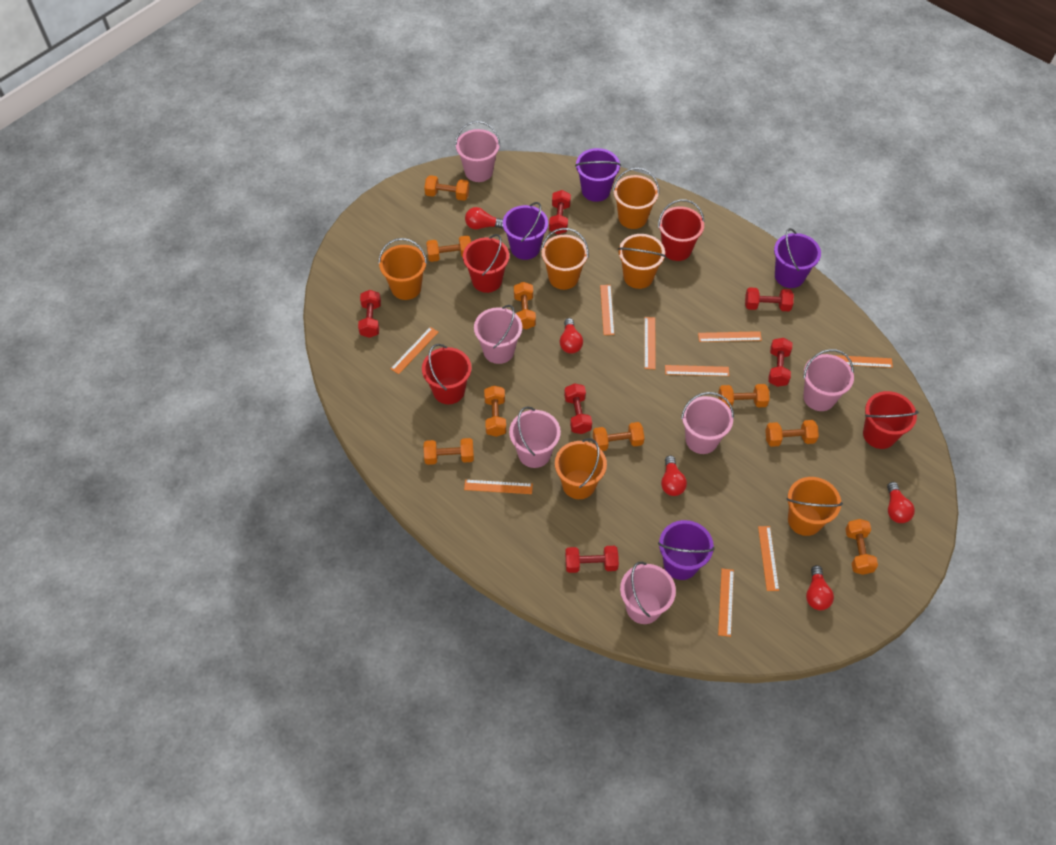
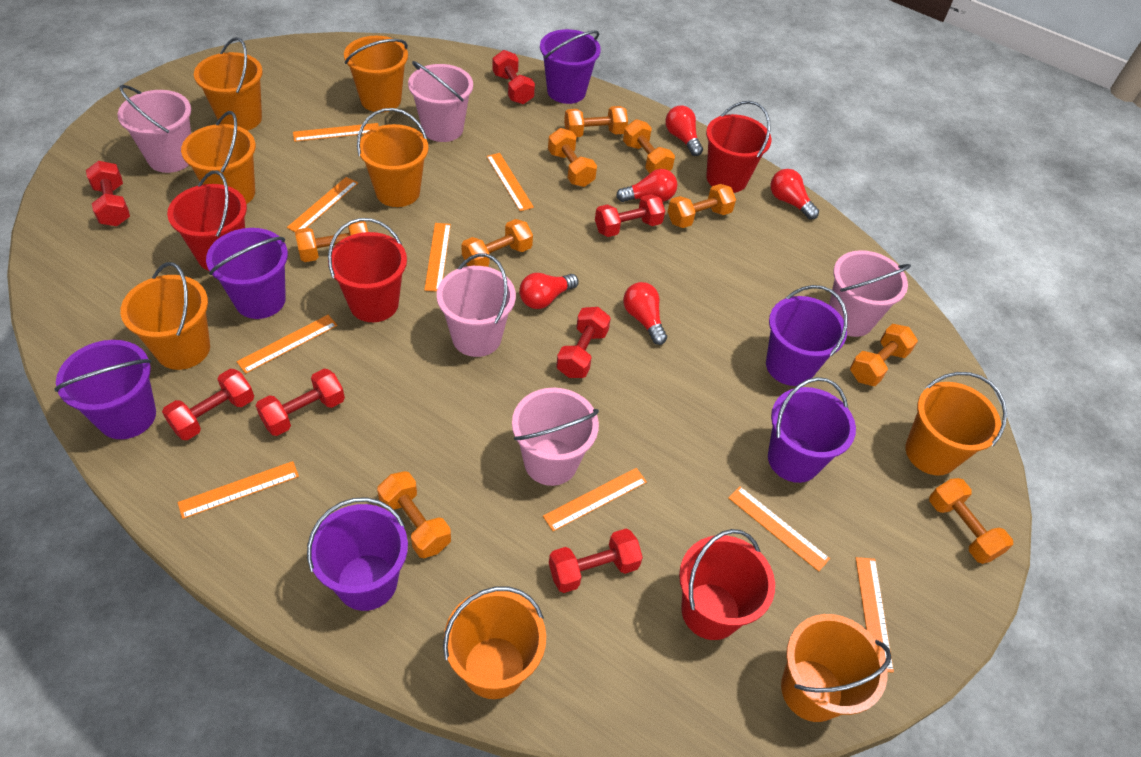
orange bucket: [378,238,427,300] [541,228,589,290] [555,438,607,499] [613,167,659,229] [618,234,666,289] [786,477,843,536] = 6 -> [120,262,210,370] [181,111,256,204] [194,37,263,131] [344,36,408,112] [357,108,428,207] [443,586,546,699] [781,614,892,722] [905,372,1007,475] = 8
pink bucket: [455,121,500,182] [474,305,522,364] [509,406,561,468] [620,562,676,624] [681,392,734,454] [803,349,854,411] = 6 -> [118,85,191,173] [408,61,473,142] [437,253,516,357] [512,388,599,486] [829,250,911,337] = 5
purple bucket: [503,202,548,260] [575,148,621,202] [658,520,715,580] [774,228,821,288] = 4 -> [54,340,156,439] [206,228,288,319] [307,497,408,611] [540,29,601,104] [766,285,848,386] [768,377,856,483] = 6
red dumbbell: [358,290,381,338] [549,190,571,234] [564,383,592,434] [565,546,619,573] [745,287,794,311] [768,338,792,387] = 6 -> [86,161,130,226] [162,369,254,440] [256,369,345,436] [492,50,535,104] [549,529,643,593] [556,307,611,378] [595,194,665,237] = 7

